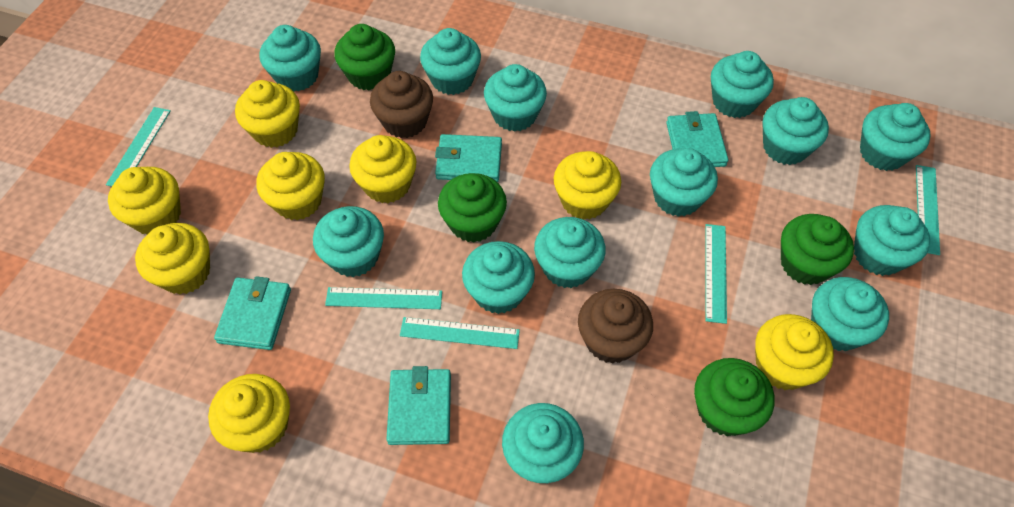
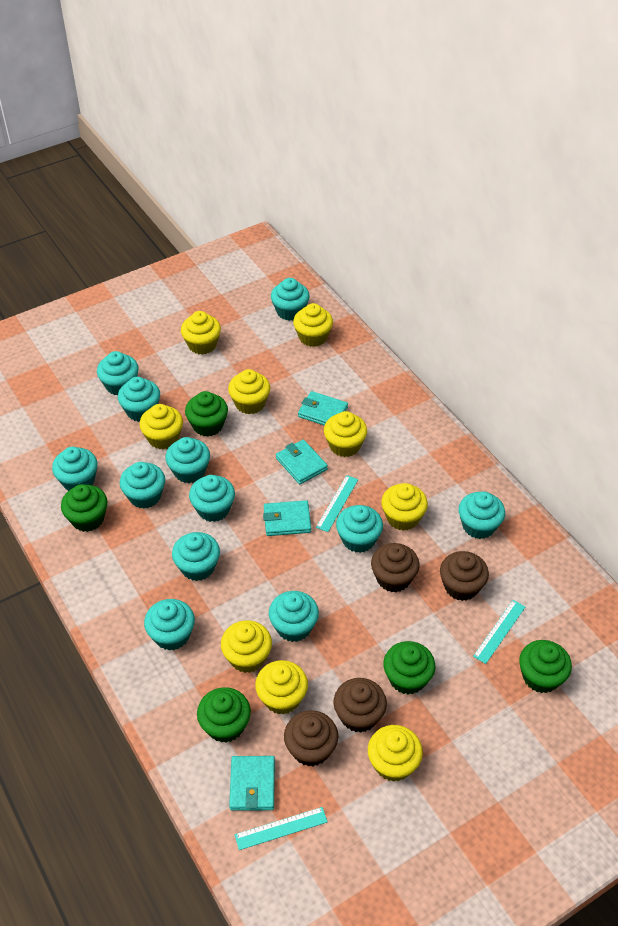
brown cupcake: [370,71,433,138] [578,289,653,364] = 2 -> [284,710,338,766] [333,678,387,733] [371,543,420,592] [440,551,489,601] = 4
green cupcake: [334,24,395,91] [438,173,507,242] [694,358,774,436] [781,214,854,285] = 4 -> [61,484,108,532] [185,391,228,437] [197,687,251,743] [383,641,435,695] [519,640,572,693] = 5
turquoise cupcake: [259,25,321,92] [313,206,384,277] [420,28,481,95] [462,241,535,314] [484,64,547,132] [502,403,584,483] [534,217,606,288] [650,148,718,217] [711,51,774,118] [763,97,829,165] [811,277,889,351] [854,205,930,276] [860,103,931,171] = 13 -> [52,447,98,491] [97,351,139,396] [118,377,160,422] [120,462,165,509] [144,599,195,650] [165,437,210,483] [172,532,220,581] [189,475,235,522] [269,591,319,642] [271,278,310,321] [336,505,383,553] [459,492,505,539] = 12
turquoise ruler: [106,107,171,187] [325,287,442,309] [400,317,520,349] [705,224,727,324] [916,165,940,255] = 5 -> [235,807,328,850] [316,475,358,532] [473,600,525,664] = 3
yellow cupcake: [108,167,181,234] [135,223,210,294] [208,374,290,453] [235,80,300,148] [256,152,325,220] [349,135,417,203] [554,151,621,220] [755,314,834,390] = 8 -> [140,404,183,449] [181,311,221,355] [221,620,272,673] [228,369,270,414] [255,660,308,715] [293,303,333,347] [324,411,367,457] [368,725,423,782] [381,483,428,531] = 9

